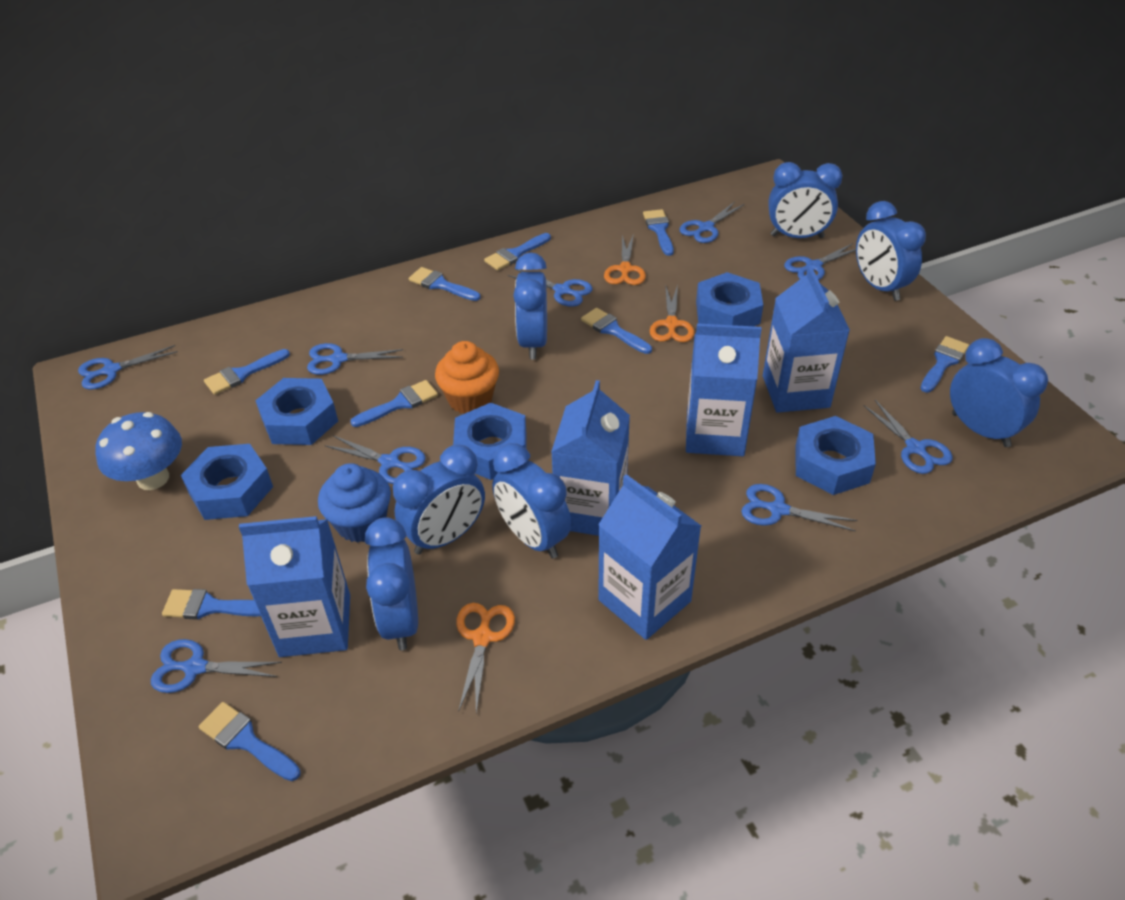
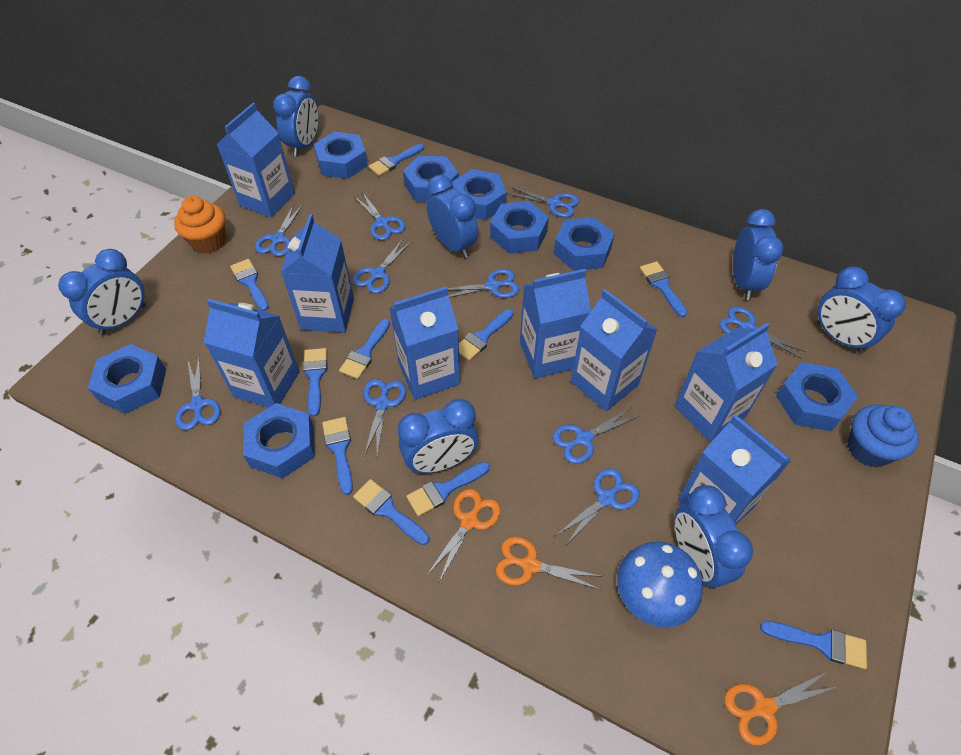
blue brush: [162,589,261,620] [199,702,301,781] [204,349,290,395] [350,380,438,427] [409,267,481,301] [484,233,551,270] [581,308,652,354] [643,209,674,256] [920,336,969,393] = 9 -> [230,259,269,311] [303,348,328,417] [322,417,353,495] [339,319,390,379] [353,479,429,545] [369,144,424,176] [406,462,490,517] [459,309,514,361] [640,262,687,317] [760,621,867,669] = 10
blue carton: [239,516,350,657] [551,380,630,536] [598,474,701,640] [686,323,762,456] [763,266,850,413] = 5 -> [204,299,299,408] [217,103,295,218] [281,214,354,333] [389,286,460,400] [520,269,591,378] [571,289,657,412] [675,323,778,441] [678,414,792,525] = 8
blue nut: [181,444,273,520] [255,378,338,445] [453,403,527,480] [696,272,763,326] [795,416,876,495] = 5 -> [88,344,166,414] [243,403,315,478] [314,132,368,179] [403,156,459,202] [452,169,507,220] [490,201,549,254] [554,217,615,271] [776,362,858,431] = 8
blue scissors: [78,345,178,390] [151,639,282,693] [307,343,403,375] [325,435,426,484] [508,268,593,307] [679,202,744,243] [741,484,857,532] [784,243,856,280] [864,400,952,474] = 9 -> [175,356,221,430] [255,204,303,257] [353,239,412,293] [355,192,406,240] [363,379,406,456] [448,269,519,298] [507,187,579,217] [552,407,639,464] [555,468,639,545] [720,307,806,359] = 10

